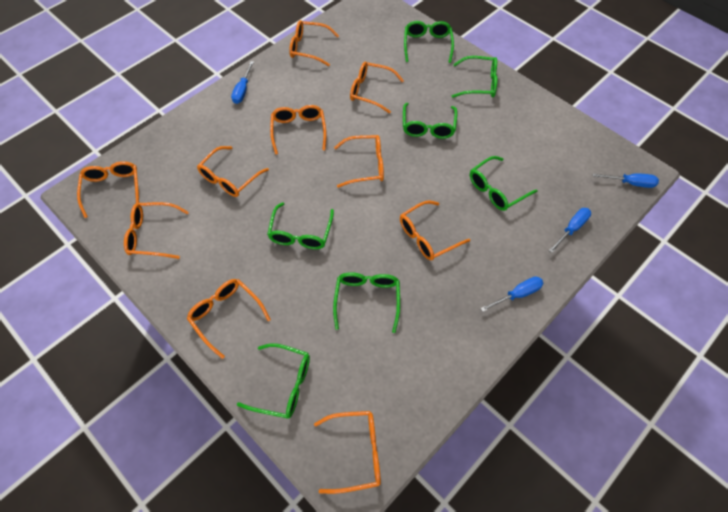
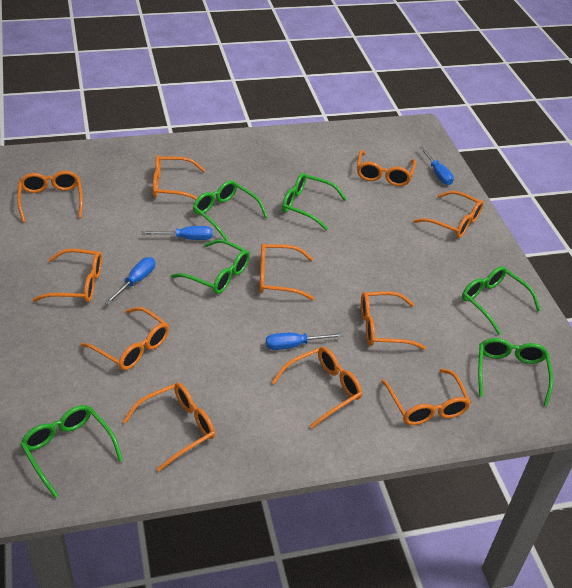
green glasses: [237,343,310,419] [267,202,334,249] [333,272,400,333] [403,103,457,139] [404,21,454,63] [452,56,497,98] [470,156,538,211] = 7 -> [20,405,123,498] [171,239,250,294] [193,180,268,241] [282,173,347,230] [462,266,541,335] [478,338,553,406] = 6
orange glasses: [77,161,139,218] [124,202,189,259] [187,279,271,359] [197,146,269,197] [270,105,326,155] [289,20,339,66] [314,411,381,494] [334,135,384,188] [350,62,404,114] [400,200,470,260] = 10 -> [17,171,83,223] [32,249,102,302] [80,307,169,370] [123,383,215,471] [153,155,205,200] [259,244,315,300] [272,347,362,429] [357,150,416,186] [361,291,426,350] [381,369,471,425] [413,191,484,238] = 11

